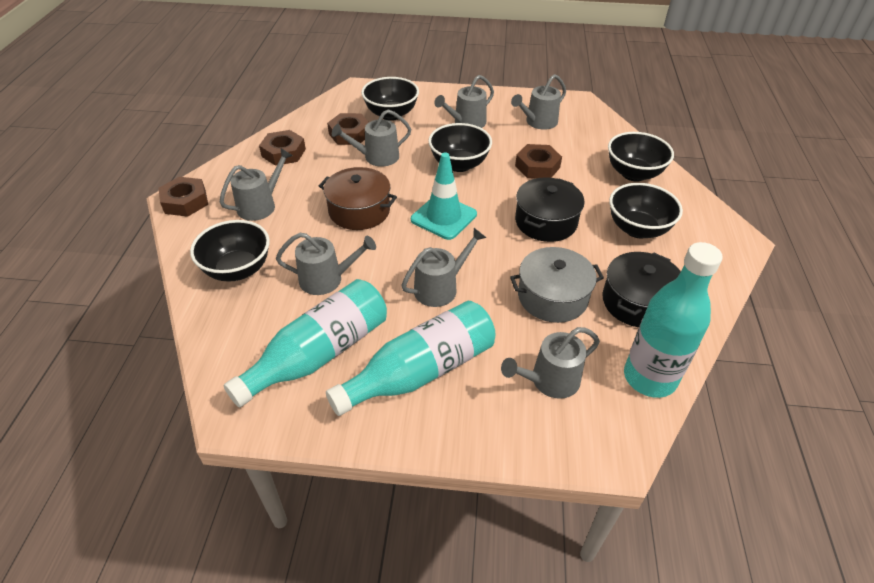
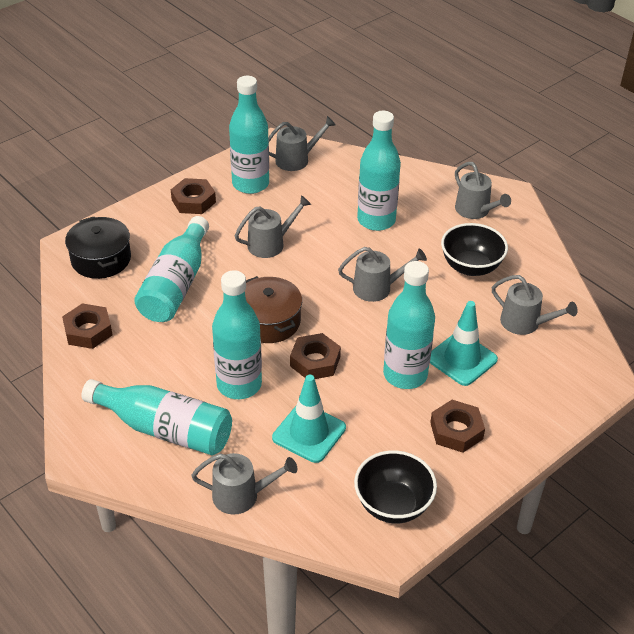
black bowl: [190,220,270,281] [361,77,419,121] [428,123,492,172] [608,132,674,181] [609,183,683,238] = 5 -> [354,450,437,524] [441,223,508,276] = 2
black pot: [515,177,585,242] [602,252,681,327] = 2 -> [65,217,131,279] = 1
grey pot: [510,247,604,323] = 1 -> none = 0
grey watering can: [219,148,293,221] [276,233,376,295] [332,109,411,167] [401,228,486,307] [434,75,494,128] [501,327,600,399] [511,74,566,130] = 7 -> [191,453,297,515] [235,195,311,258] [268,116,336,171] [338,247,427,302] [455,162,511,219] [492,275,578,335] = 6
turquoise bottle: [224,279,387,407] [326,301,495,416] [624,242,723,398] = 3 -> [82,379,232,455] [134,216,209,322] [212,270,262,399] [229,76,269,194] [357,111,401,231] [383,261,435,389] = 6
turquoise traffic cone: [411,152,477,240] = 1 -> [272,375,346,463] [430,301,498,386] = 2

